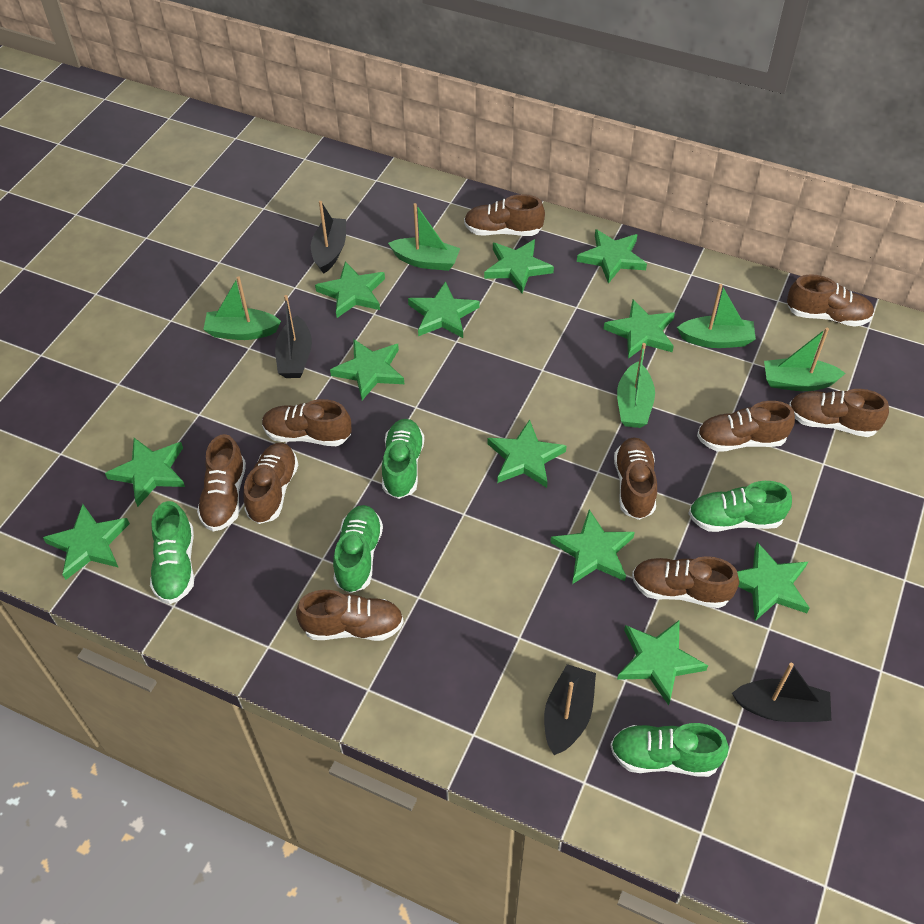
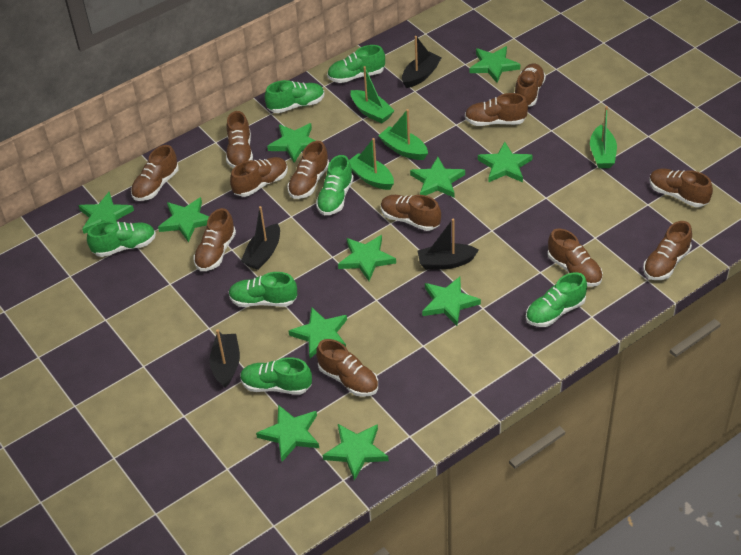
brown shoe: [197,434,246,531] [243,443,298,524] [262,399,351,446] [296,590,404,641] [464,194,545,236] [614,437,657,520] [632,556,739,608] [697,401,795,452] [787,274,874,327] [789,389,889,437] = 10 -> [131,145,179,201] [193,208,236,271] [226,111,253,168] [230,157,288,197] [288,141,329,199] [316,339,378,397] [381,195,441,231] [465,93,528,126] [515,64,546,107] [548,228,603,287] [643,221,692,280] [649,168,713,207] = 12
green boat: [203,276,281,340] [388,203,460,271] [617,343,655,428] [677,284,756,348] [764,328,846,391] = 5 -> [349,138,394,190] [351,66,395,124] [379,109,428,160] [590,106,617,168] = 4
green shoe: [150,501,194,604] [333,505,383,593] [382,419,424,499] [610,723,729,777] [688,481,792,532] = 5 -> [87,221,156,257] [229,272,297,307] [240,357,312,395] [265,80,324,113] [316,155,354,215] [327,45,385,83] [526,272,587,327] = 7
green star: [43,504,130,580] [105,438,185,507] [315,261,385,318] [330,339,404,400] [408,281,480,338] [484,239,554,293] [487,420,567,488] [550,510,635,584] [577,229,647,284] [604,300,675,359] [617,620,708,706] [737,542,810,621] = 12 -> [78,192,134,234] [158,197,209,242] [256,405,319,462] [267,123,315,163] [289,308,347,359] [322,424,389,481] [338,235,396,281] [410,157,465,198] [422,277,481,326] [470,46,520,83] [478,142,533,183] = 11

